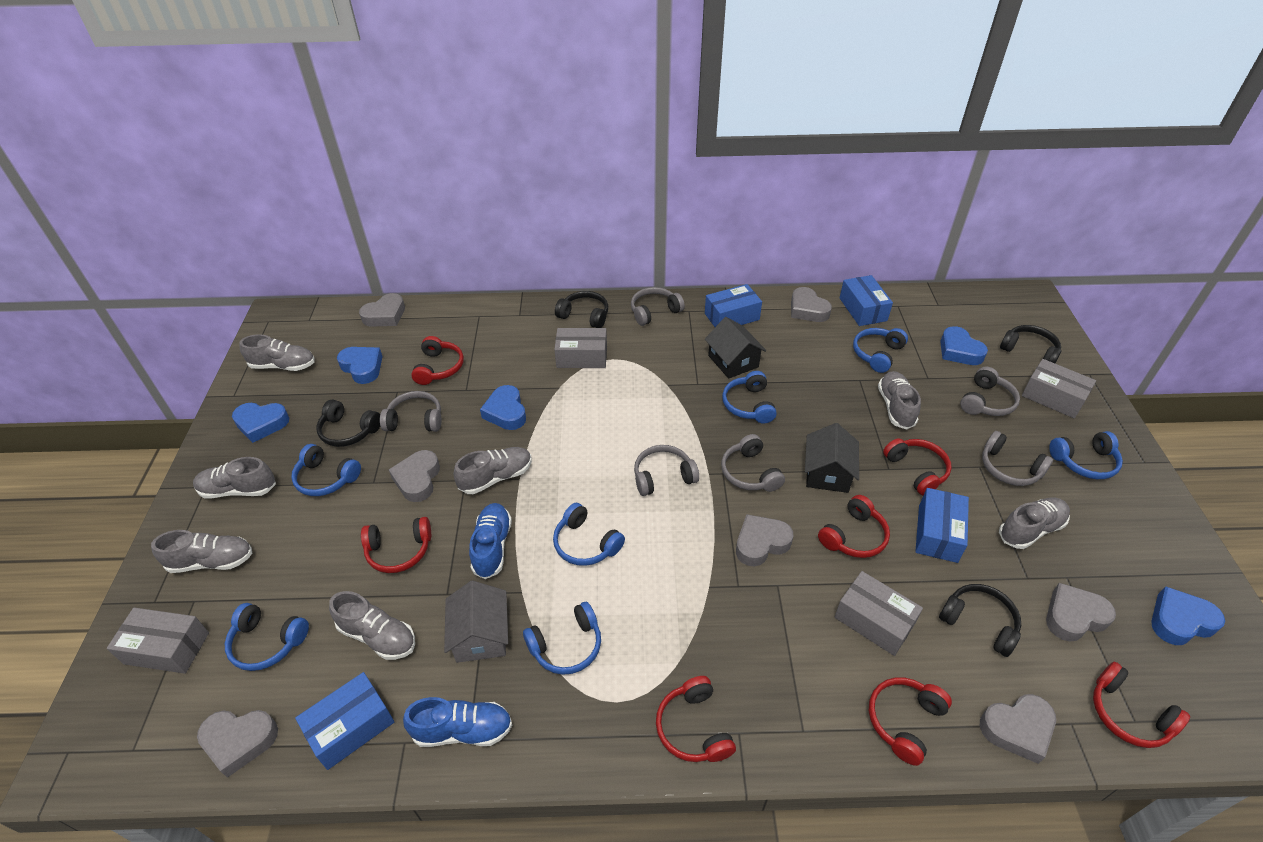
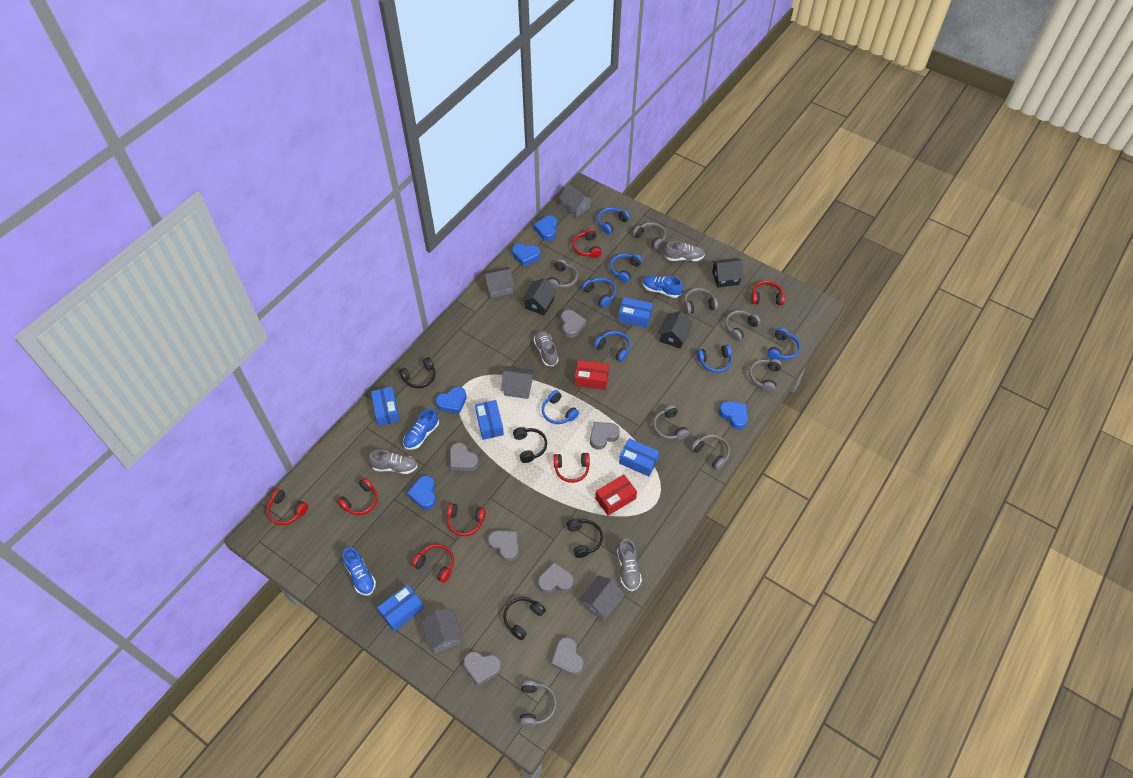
black house: [705,317,766,379] [805,423,859,493] = 2 -> [521,278,557,315] [658,311,693,349] [712,258,744,288] = 3
blue box: [295,672,394,770] [705,284,762,327] [840,275,893,326] [915,488,969,563] = 4 -> [371,387,400,426] [377,584,424,632] [475,400,504,440] [618,297,653,328] [619,438,659,477] = 5
blue shoe: [403,697,512,747] [469,503,512,579] = 2 -> [343,547,376,596] [403,409,439,450] [643,276,683,298] = 3
grey box: [107,608,209,674] [554,328,607,368] [835,571,923,656] [1022,359,1096,419] = 4 -> none = 0
grey headphones: [380,391,442,432] [631,287,685,326] [634,445,699,496] [721,434,785,492] [960,367,1020,416] [982,431,1053,486] = 6 -> [519,680,557,726] [548,259,578,289] [633,222,666,250] [653,405,689,440] [684,288,718,314] [691,435,730,470] [725,310,761,341] [749,359,782,392] = 8
grey house: [444,580,508,663] = 1 -> [421,609,463,653] [483,267,514,298] [501,366,534,399] [559,183,593,217] [579,575,625,622] = 5
grey shoe: [151,530,252,573] [193,457,276,499] [239,334,315,371] [329,591,415,660] [454,447,532,494] [878,371,921,429] [999,498,1070,549] = 7 -> [369,450,418,474] [534,330,558,366] [617,538,642,591] [664,241,705,261] = 4
red box: none = 0 -> [575,360,609,390] [595,474,637,516] = 2

